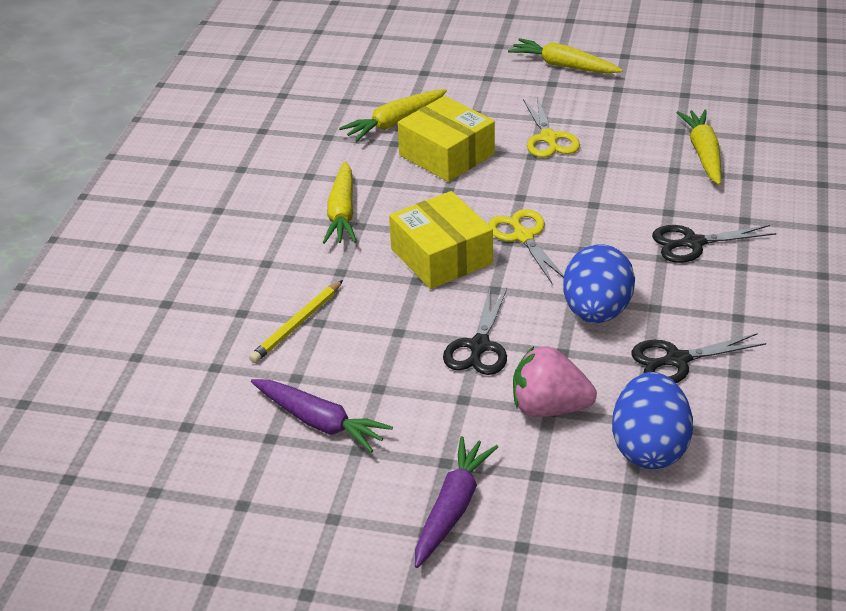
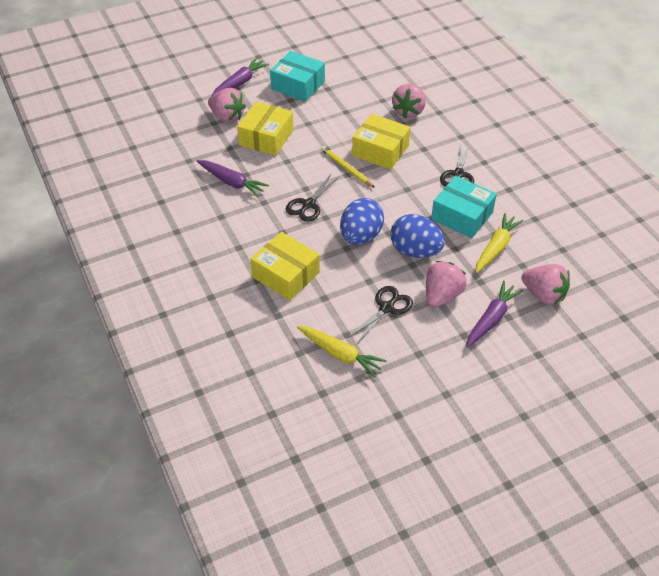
pink strawberry: [513,346,597,417] = 1 -> [208,88,246,123] [392,84,426,118] [426,261,467,307] [522,264,570,305] = 4
purple carrot: [251,379,393,453] [415,436,498,568] = 2 -> [197,160,269,197] [212,58,269,95] [466,281,523,347] = 3
turquoise box: none = 0 -> [270,51,325,102] [431,176,497,238] = 2
yellow box: [389,191,493,289] [398,96,495,182] = 2 -> [237,101,294,156] [250,232,320,300] [352,114,411,170] = 3
yellow carrot: [323,161,357,244] [339,89,447,142] [508,38,623,74] [676,109,721,185] = 4 -> [297,326,387,377] [476,213,523,273] = 2
yellow scissors: [488,209,564,283] [523,97,580,158] = 2 -> none = 0

